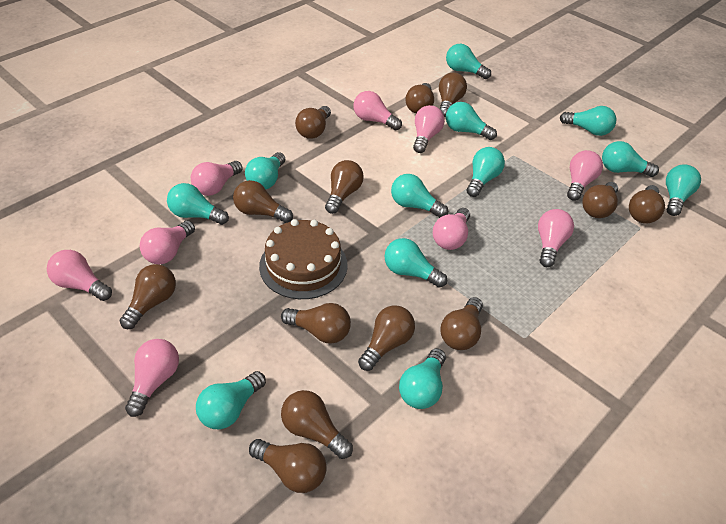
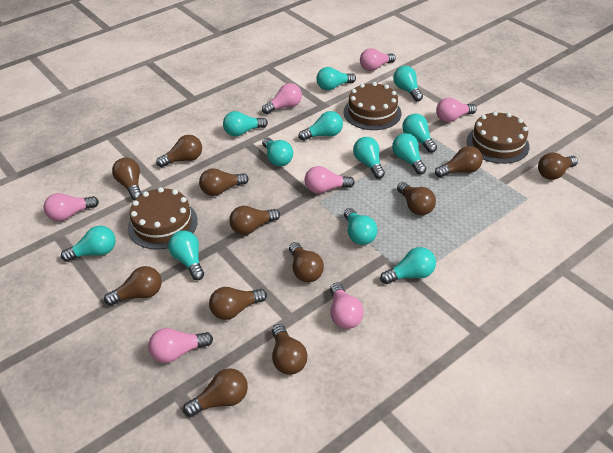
brown cake: [259,219,348,299] = 1 -> [128,187,198,250] [344,82,401,130] [467,111,530,164] = 3
brown light bulb: [120,264,176,329] [233,180,293,223] [249,439,327,493] [281,303,351,344] [281,390,353,459] [295,106,331,139] [325,160,364,214] [358,305,415,371] [405,83,434,114] [439,72,467,117] [441,297,483,350] [582,182,618,218] [629,185,665,224] = 13 -> [104,266,162,306] [112,158,142,200] [156,135,202,167] [183,368,248,417] [199,168,249,196] [209,287,267,320] [229,206,280,235] [272,324,307,375] [289,242,324,282] [397,182,436,215] [435,146,483,178] [538,153,578,180] = 12
pink light bulb: [47,250,112,301] [125,339,179,417] [140,220,195,265] [191,161,243,196] [353,91,402,130] [413,105,445,153] [433,208,470,250] [538,209,574,267] [567,150,603,201] = 9 -> [44,193,99,222] [148,328,213,363] [262,83,302,114] [305,166,355,194] [330,283,364,329] [360,48,396,71] [436,97,477,122] = 7

